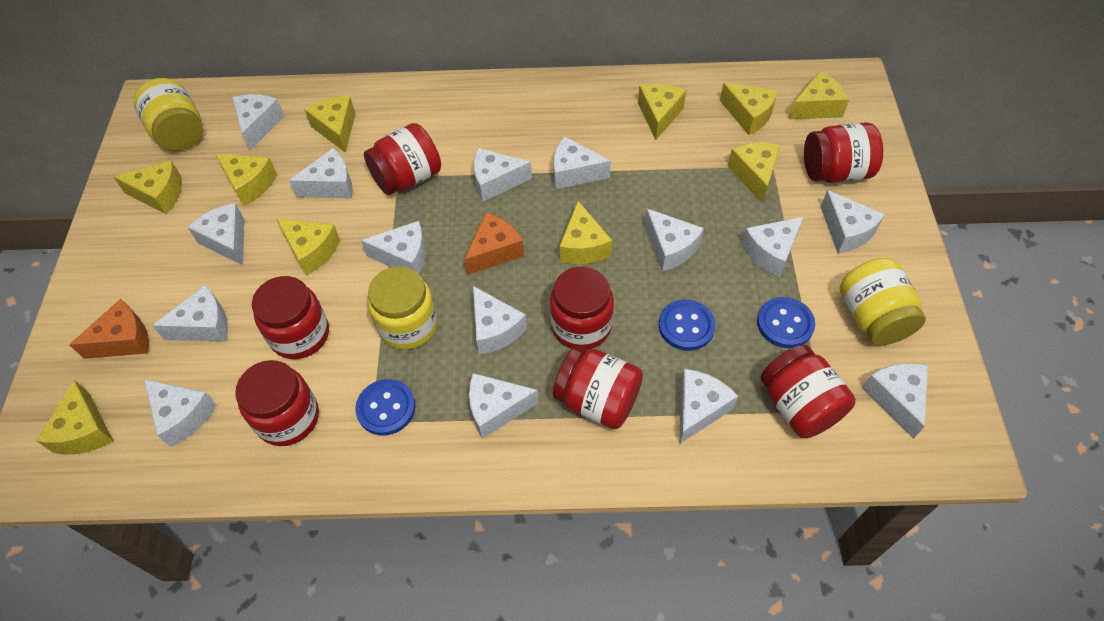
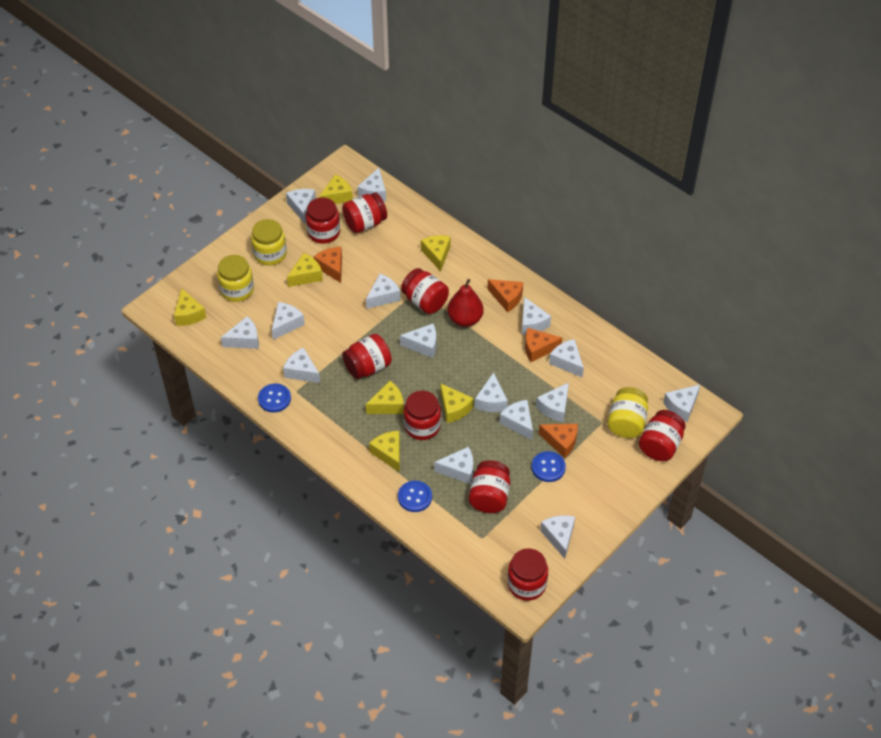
orange cheese: [69,299,149,359] [464,213,524,275] = 2 -> [314,247,342,283] [488,279,523,312] [525,328,562,362] [539,424,578,458] = 4
red jar: [235,360,319,446] [252,276,329,359] [364,123,441,195] [550,266,614,350] [553,346,643,429] [761,344,856,438] [804,122,883,183] = 7 -> [306,198,340,244] [342,193,387,233] [342,334,392,379] [401,268,449,314] [404,391,441,440] [469,460,510,513] [507,548,548,601] [639,410,686,461] = 8
red pear: none = 0 -> [447,279,484,327] = 1
yellow cheese: [36,380,113,454] [114,160,182,214] [215,153,277,206] [277,219,340,275] [305,96,356,153] [559,201,612,264] [638,84,686,140] [720,83,778,135] [728,143,781,203] [789,71,849,119] = 10 -> [174,288,206,326] [287,253,323,287] [319,175,353,204] [366,381,404,414] [369,431,400,472] [421,235,451,272] [440,383,473,423] = 7

